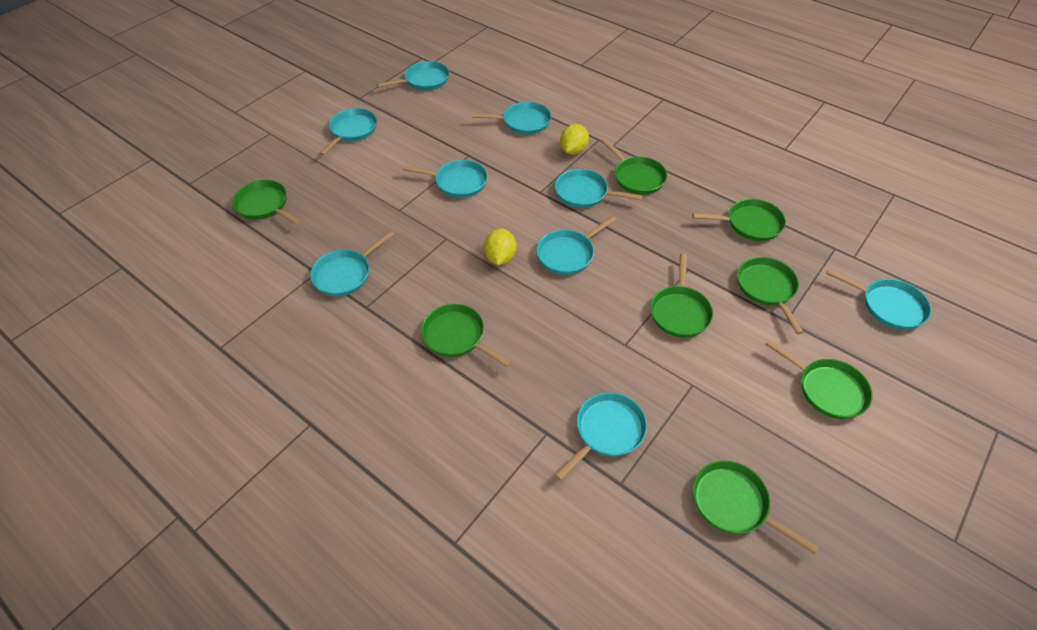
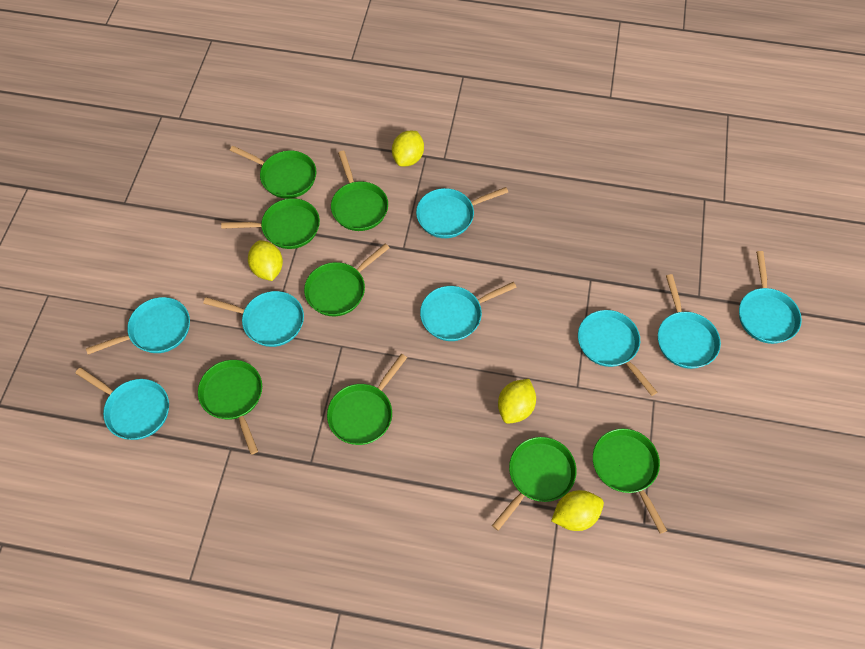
turquoise pan: [310,231,394,297] [319,108,377,155] [377,61,449,90] [402,160,488,198] [472,102,551,135] [537,216,617,275] [554,393,647,480] [555,169,643,208] [826,269,932,330] = 9 -> [75,368,169,440] [86,297,190,354] [203,291,304,347] [416,187,508,238] [420,282,517,341] [578,310,657,396] [658,274,721,369] [739,251,802,344] = 8
yellow lemon: [484,228,517,265] [560,124,589,155] = 2 -> [248,240,283,281] [392,131,424,167] [498,379,536,424] [551,490,604,531] = 4

